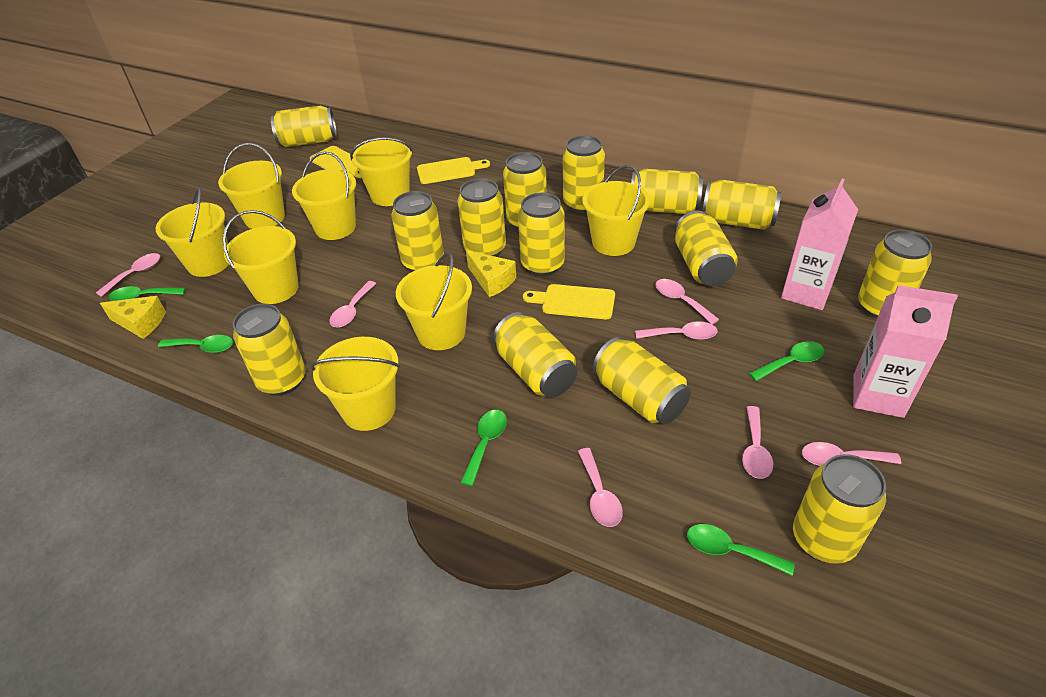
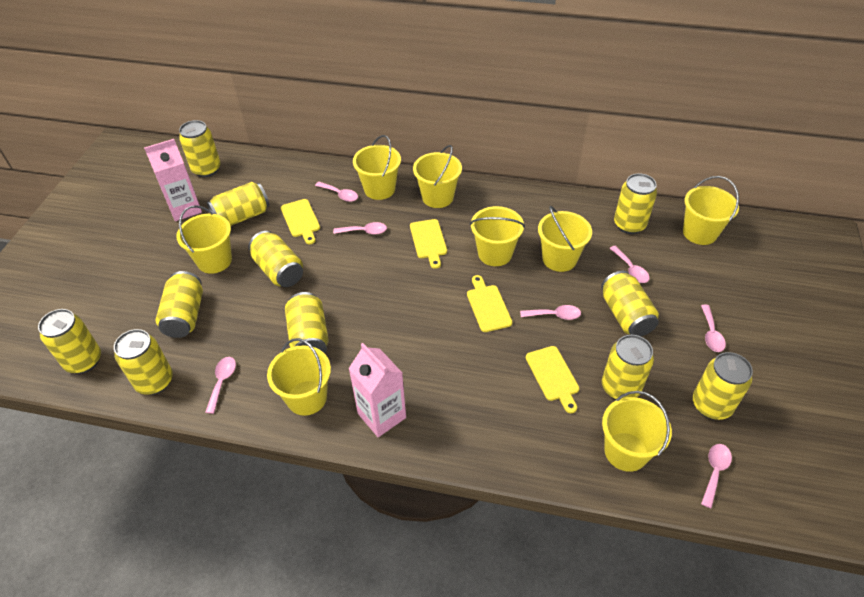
green spoon: [109,286,185,301] [158,335,233,353] [460,410,507,486] [687,524,795,576] [749,341,824,381] = 5 -> none = 0
yellow can: [233,304,306,396] [271,106,337,147] [392,191,444,272] [458,179,506,257] [493,312,578,397] [503,152,547,230] [518,193,565,276] [563,135,605,213] [593,337,691,424] [631,169,703,214] [675,211,738,286] [702,180,781,230] [793,454,886,564] [858,230,932,319] = 14 -> [38,309,101,374] [114,329,173,395] [155,271,203,338] [179,120,221,177] [207,182,270,226] [249,231,303,287] [285,292,329,353] [601,271,659,336] [602,335,654,400] [614,173,657,234] [693,352,753,420] = 11
yellow cheese: [100,296,166,339] [466,250,516,297] = 2 -> none = 0
yellow cutting board: [310,146,362,178] [417,157,490,184] [523,284,615,319] = 3 -> [281,199,320,244] [410,219,447,269] [467,275,512,332] [526,346,579,413] = 4

